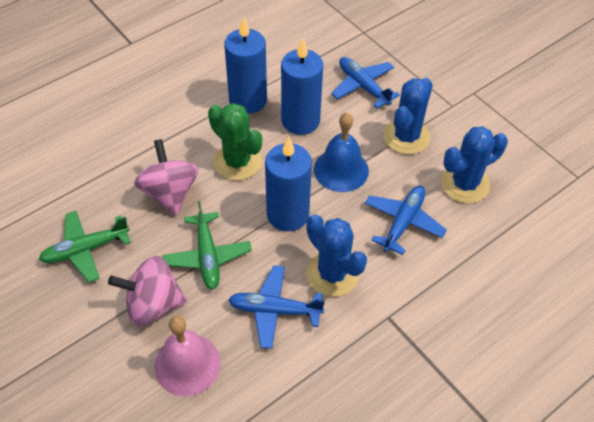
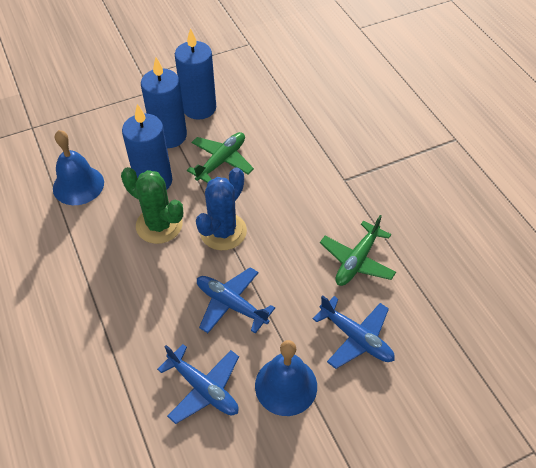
blue bell: [314,112,369,192] = 1 -> [53,130,104,205] [255,340,317,416] = 2
blue cactus: [306,214,367,297] [383,78,433,155] [441,126,508,203] = 3 -> [196,167,247,250] = 1
pink bell: [154,316,221,396] = 1 -> none = 0
pink spinning top: [108,256,187,326] [134,139,199,216] = 2 -> none = 0

